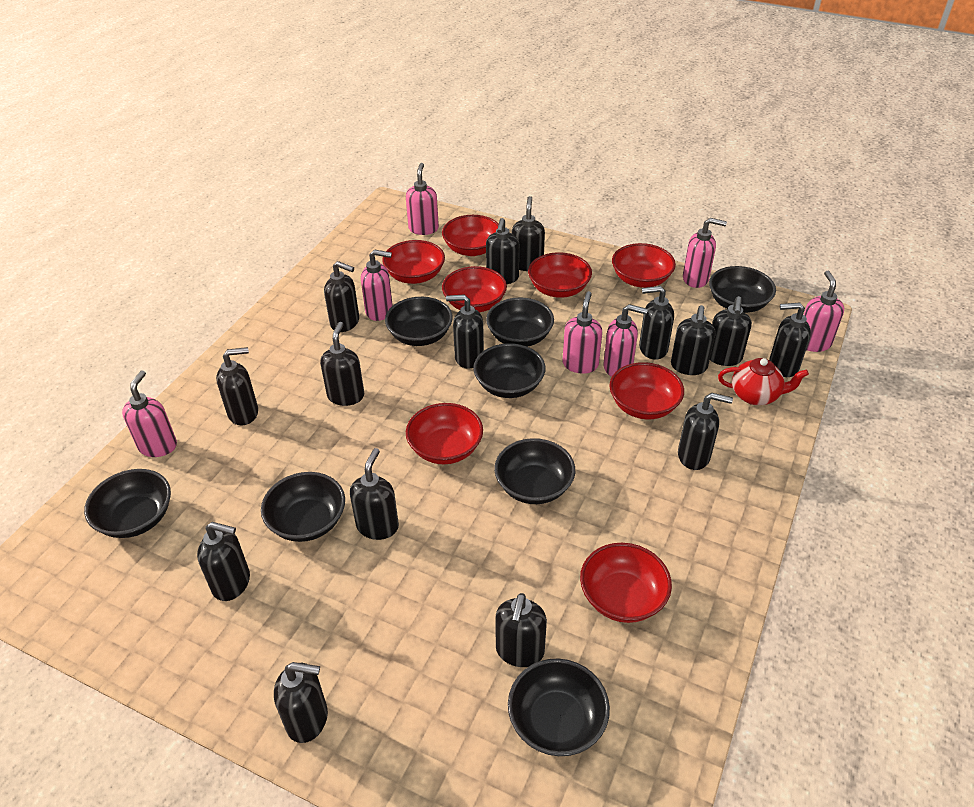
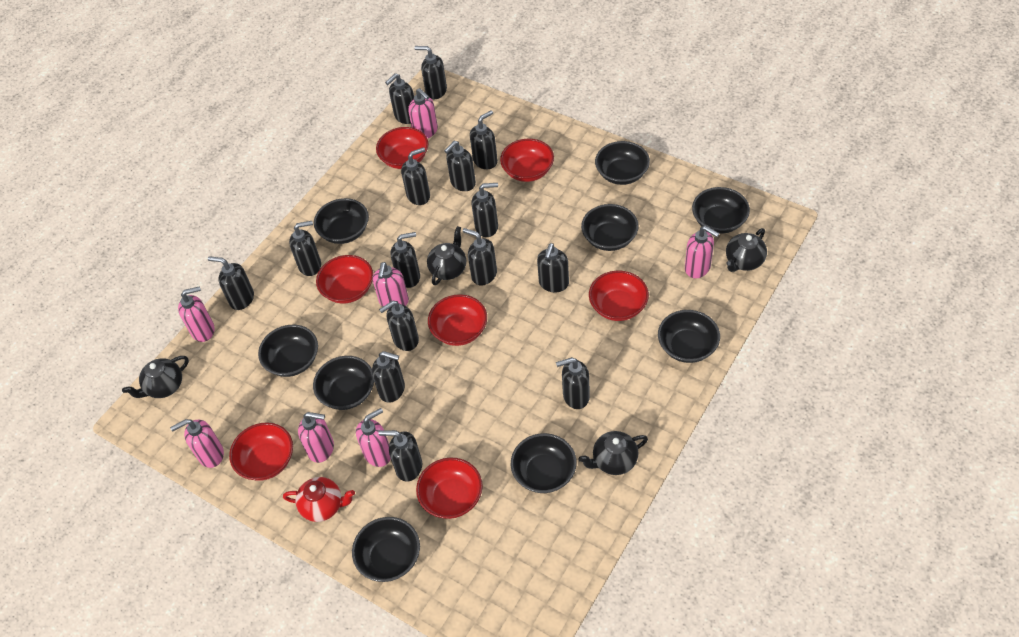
black bowl: [84,469,171,538] [261,472,345,542] [385,297,453,346] [473,343,545,398] [486,297,554,347] [494,438,575,504] [508,658,610,756] [709,266,776,313] = 8 -> [258,325,318,377] [313,356,374,410] [314,198,369,244] [352,517,420,582] [511,433,577,493] [581,204,639,251] [595,141,650,185] [658,310,720,363] [692,187,750,234] = 9
black teapot: none = 0 -> [122,356,189,398] [427,226,466,285] [579,431,648,475] [726,228,767,272] = 4
red bowl: [382,240,445,284] [406,403,483,464] [442,215,499,256] [442,266,507,312] [528,252,592,298] [580,543,672,623] [609,362,684,419] [612,243,676,288] = 8 -> [229,423,293,481] [316,255,373,303] [376,127,428,169] [416,458,483,519] [428,294,487,346] [500,139,554,182] [589,271,649,321] = 7

